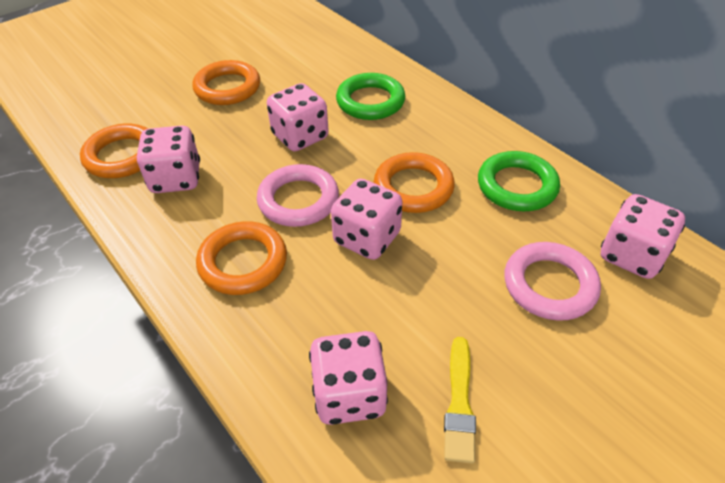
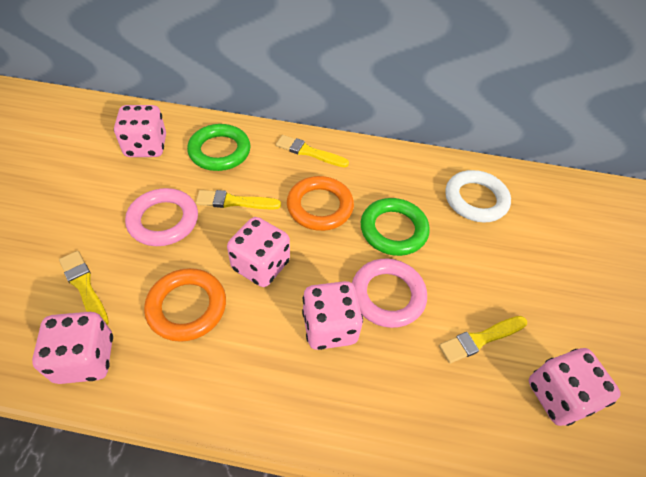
orange ring: [80,123,148,178] [192,60,260,105] [196,221,287,295] [374,152,455,213] = 4 -> [144,268,226,342] [287,176,354,231] = 2
white ring: none = 0 -> [445,170,511,222] = 1
yellow brush: [444,337,476,463] = 1 -> [59,251,109,325] [196,190,281,209] [276,135,349,167] [439,316,527,364] = 4

